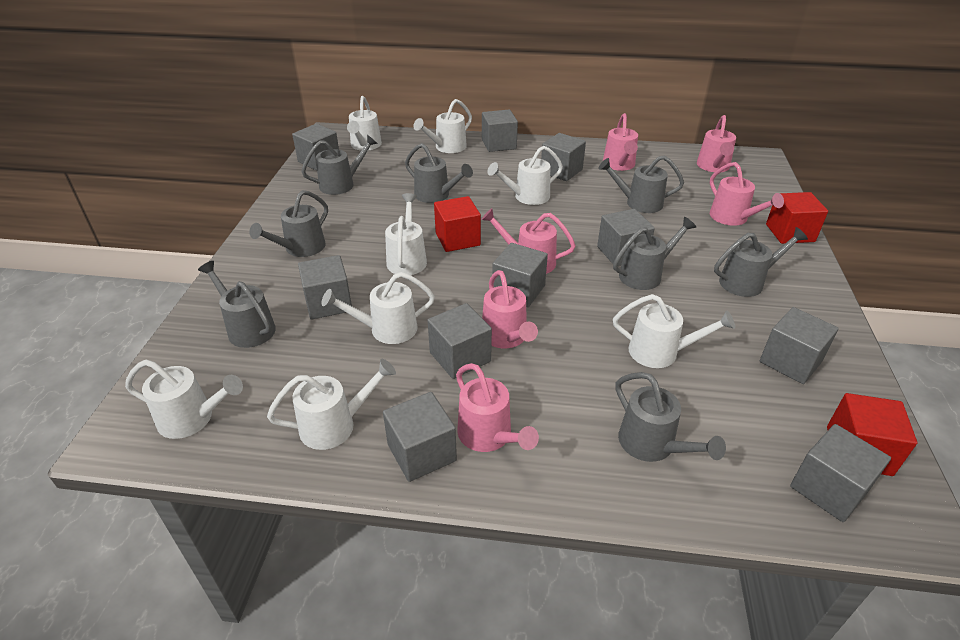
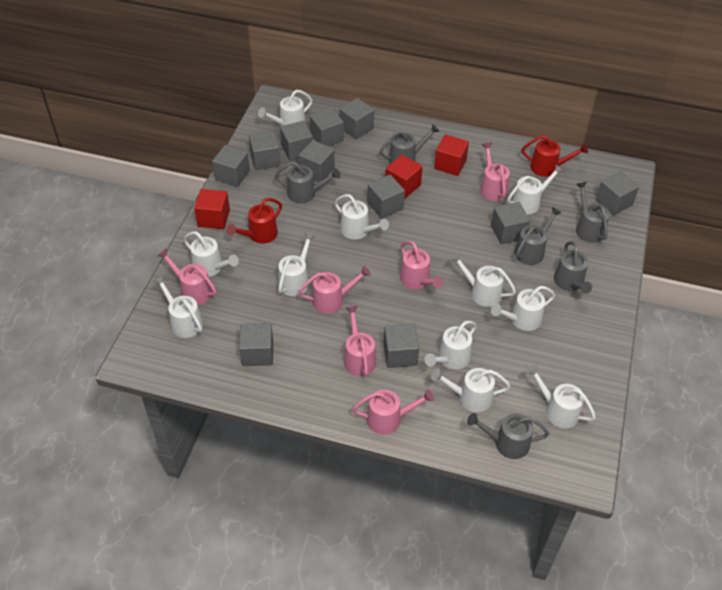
grey cube: [292,124,339,171] [298,255,352,320] [383,392,457,482] [427,303,492,379] [482,109,518,152] [492,243,548,307] [541,133,586,181] [597,209,655,266] [760,307,839,384] [790,424,891,522] = 10 -> [212,145,250,187] [239,323,273,366] [249,131,280,170] [280,121,313,161] [299,140,335,182] [310,108,344,147] [339,98,374,139] [367,175,405,219] [383,324,419,368] [491,202,530,245] [596,171,639,215] = 11
grey watering can: [198,261,276,348] [249,190,328,257] [301,134,378,195] [405,143,473,203] [599,155,684,213] [613,217,696,290] [615,372,726,462] [714,227,808,297] = 8 -> [275,162,341,203] [380,124,440,164] [467,413,549,459] [515,207,562,265] [554,241,592,294] [576,182,609,243] = 6
red watering can: none = 0 -> [227,198,282,244] [521,135,588,177] = 2
white watering can: [125,359,243,439] [267,359,396,450] [322,272,435,344] [347,96,382,150] [385,193,427,275] [413,99,472,153] [488,146,563,205] [613,294,735,368] = 8 -> [153,276,203,338] [183,231,239,277] [258,90,312,126] [278,232,315,296] [334,194,389,239] [424,321,476,369] [431,368,511,412] [450,252,516,307] [491,286,555,331] [507,165,564,214] [526,365,596,428] = 11

